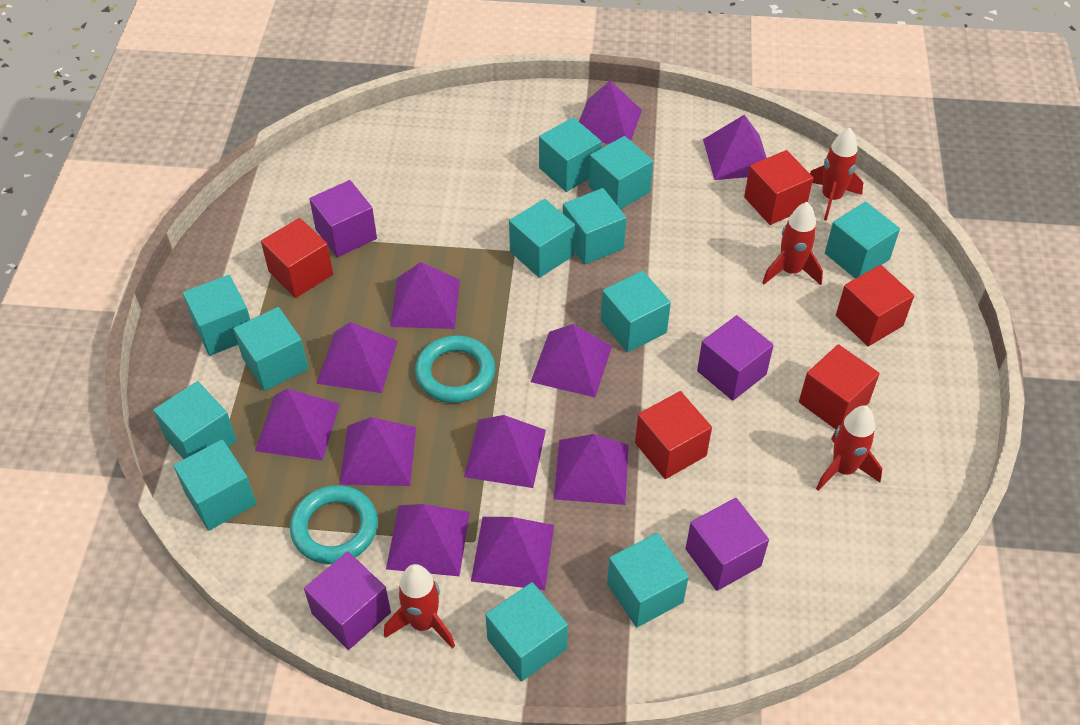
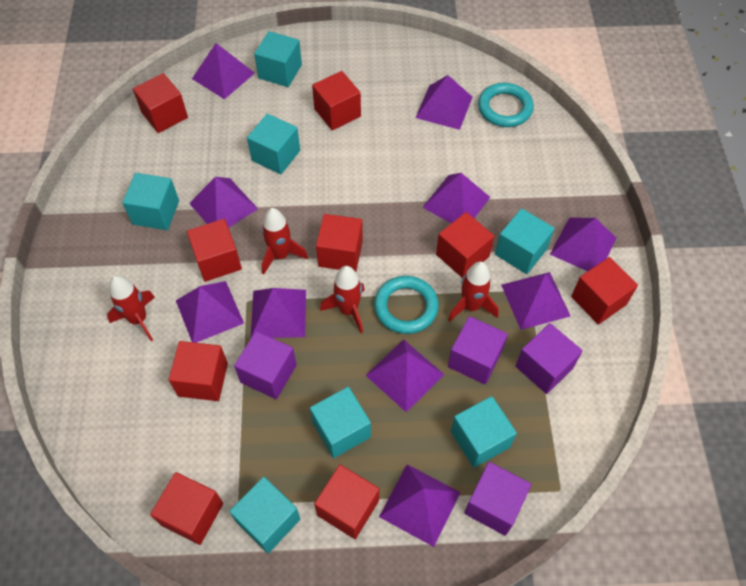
purple pyramid: [255,388,340,460] [317,322,398,393] [339,417,416,486] [386,504,470,577] [390,262,460,329] [464,415,546,488] [471,517,554,590] [531,324,612,397] [554,434,629,505] [579,81,642,144] [703,115,767,180] = 11 -> [176,281,244,343] [189,177,258,228] [192,43,255,99] [251,288,306,338] [365,339,444,412] [379,464,461,547] [416,75,472,130] [422,173,490,223] [501,272,570,330] [550,217,617,271] = 10
red cube: [261,218,333,298] [635,391,712,479] [744,150,813,225] [799,344,880,430] [836,265,914,346] = 5 -> [133,73,188,133] [150,472,223,545] [169,341,228,401] [187,219,242,282] [312,71,361,130] [314,465,379,539] [316,214,363,272] [436,212,494,278] [571,257,638,325] = 9
turquoise cube: [153,381,237,459] [173,439,257,531] [183,275,250,356] [233,307,308,391] [485,582,568,682] [509,199,575,278] [539,117,601,192] [563,188,626,265] [589,136,653,209] [601,271,671,352] [607,533,689,628] [825,202,900,279] = 12 -> [122,173,179,230] [229,477,300,554] [247,114,300,174] [254,31,302,87] [310,387,371,458] [451,396,517,468] [495,208,555,274] = 7

